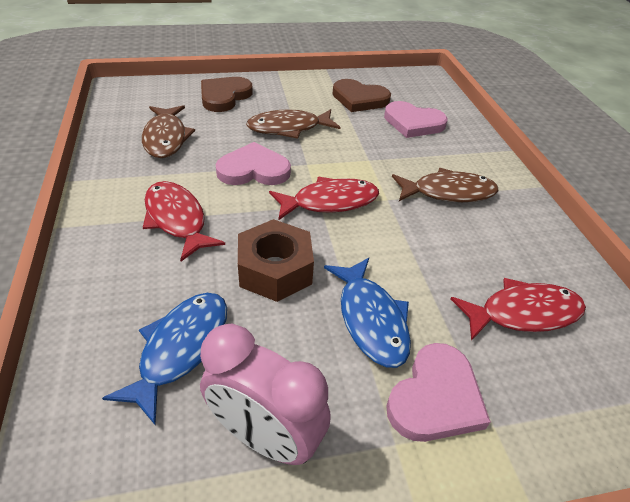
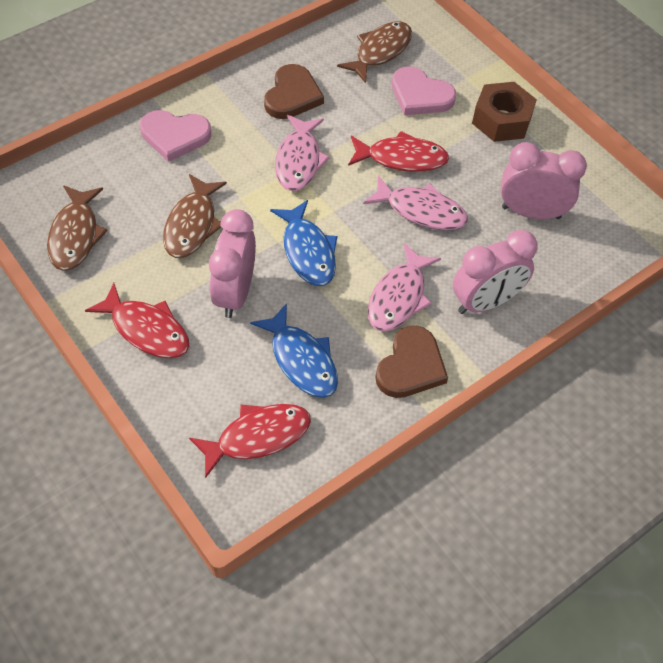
pink clock: [200,324,330,465] = 1 -> [209,209,256,318] [453,230,538,314] [501,142,587,219] = 3
pink fish: none = 0 -> [275,115,330,191] [363,175,468,230] [368,243,441,332] = 3
pink heart: [216,142,291,185] [384,101,447,138] [386,343,491,442] = 3 -> [140,110,211,162] [392,67,456,115] = 2

